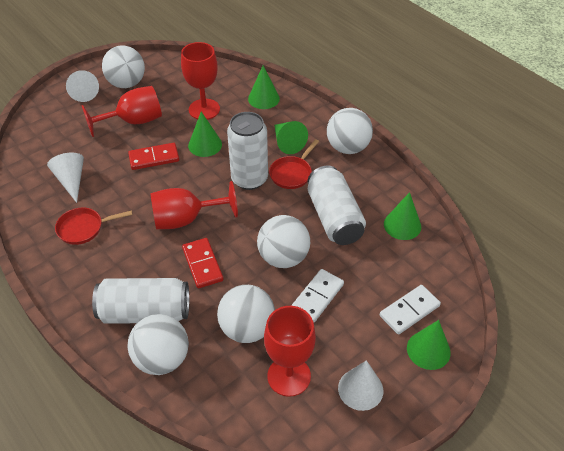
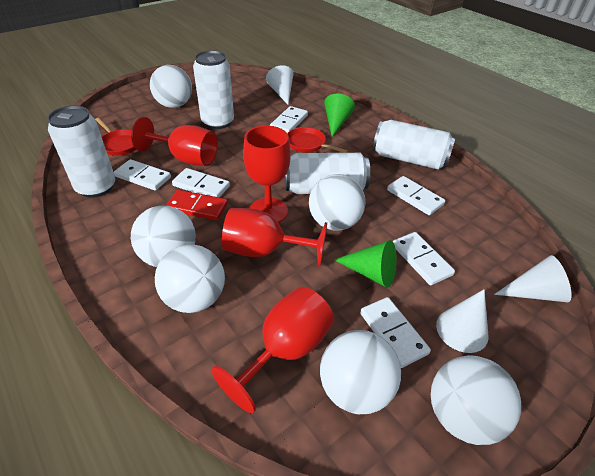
green cone: [188,111,222,157] [248,66,280,109] [274,121,308,154] [384,192,421,240] [407,320,451,370] = 5 -> [324,94,355,137] [334,240,397,288] = 2
red domino: [128,143,179,170] [182,238,224,288] = 2 -> [166,190,228,221] = 1
white ball: [102,45,145,88] [127,314,189,375] [217,285,275,343] [257,215,310,268] [327,108,373,154] = 5 -> [131,206,196,267] [150,65,192,108] [155,245,225,313] [309,174,365,231] [320,330,401,414] [431,355,521,445] = 6
white can: [92,278,189,324] [227,112,268,190] [308,166,366,245] = 3 -> [47,106,115,198] [193,50,234,129] [286,153,370,194] [373,120,455,170] = 4
white domino: [291,269,344,323] [380,285,441,335] = 2 -> [114,159,171,191] [172,168,230,197] [270,106,308,133] [360,297,431,368] [387,176,445,215] [393,232,455,285] = 6

